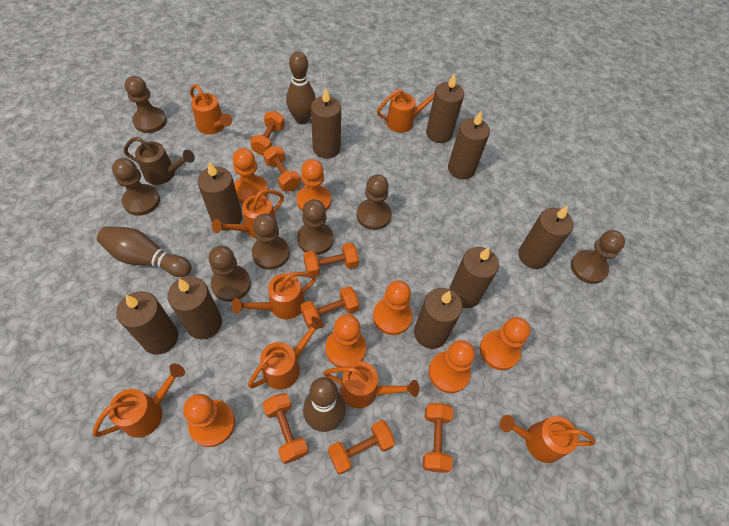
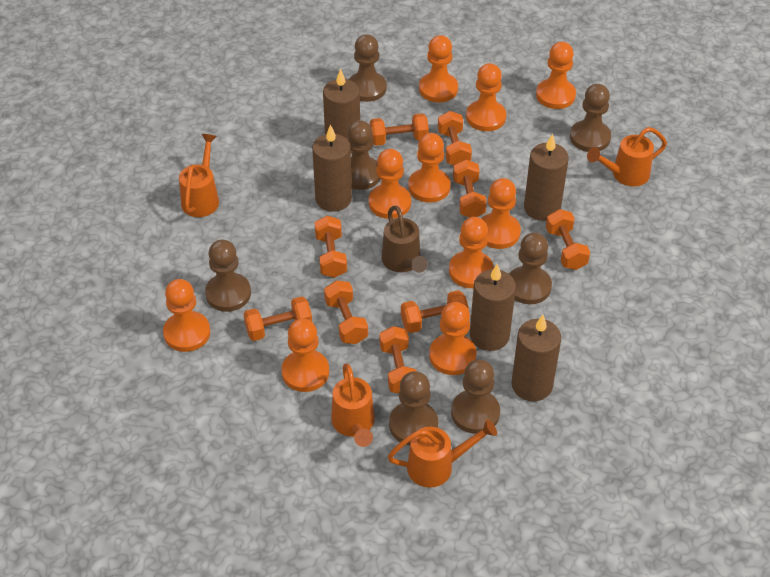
brown bowling pin: [97,226,192,277] [286,51,316,124] [303,377,346,432] = 3 -> none = 0
brown candle: [116,291,178,354] [167,276,222,339] [197,162,243,231] [311,88,341,159] [414,288,463,349] [426,73,464,143] [448,111,490,179] [449,247,499,308] [518,205,574,269] = 9 -> [312,125,352,212] [323,69,360,153] [470,264,516,351] [512,315,561,401] [524,134,569,221] = 5
orange dumbbell: [250,111,285,155] [262,393,308,464] [263,146,300,191] [300,286,360,329] [303,243,359,277] [328,420,395,475] [422,403,453,473] = 7 -> [244,296,312,341] [315,216,347,278] [324,280,368,344] [370,113,429,146] [380,326,417,394] [401,290,469,333] [438,111,472,165] [453,160,487,217] [546,209,590,270] = 9
orange pawn: [183,394,235,447] [233,148,268,203] [296,159,331,211] [325,314,366,367] [373,281,412,335] [429,340,475,393] [480,317,530,370] = 7 -> [163,279,210,352] [281,318,329,392] [369,149,411,219] [408,133,451,203] [419,35,458,102] [429,302,477,375] [449,217,494,288] [466,63,506,131] [481,178,521,249] [536,42,576,109] = 10
orange watering can: [93,363,185,438] [190,84,232,135] [212,189,284,238] [232,272,316,319] [248,316,325,389] [323,361,419,409] [377,86,437,133] [500,415,595,463] = 8 -> [179,134,219,217] [331,363,375,447] [388,419,497,488] [587,127,667,186] = 4

